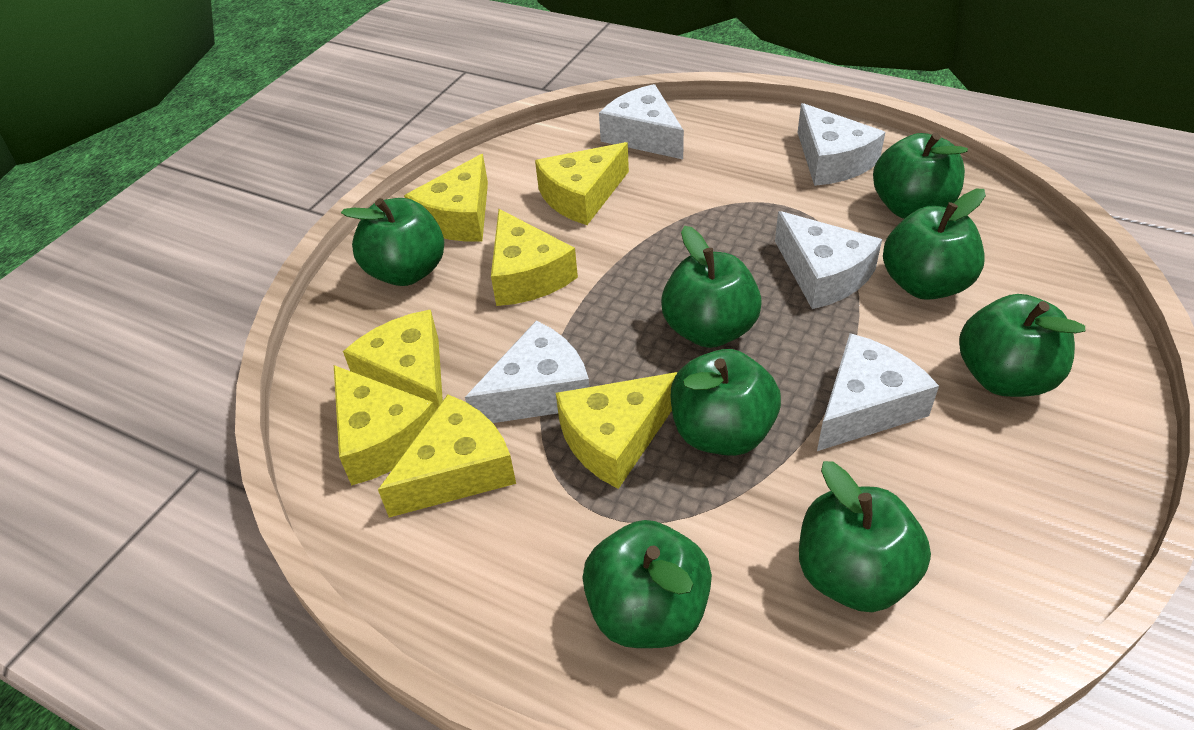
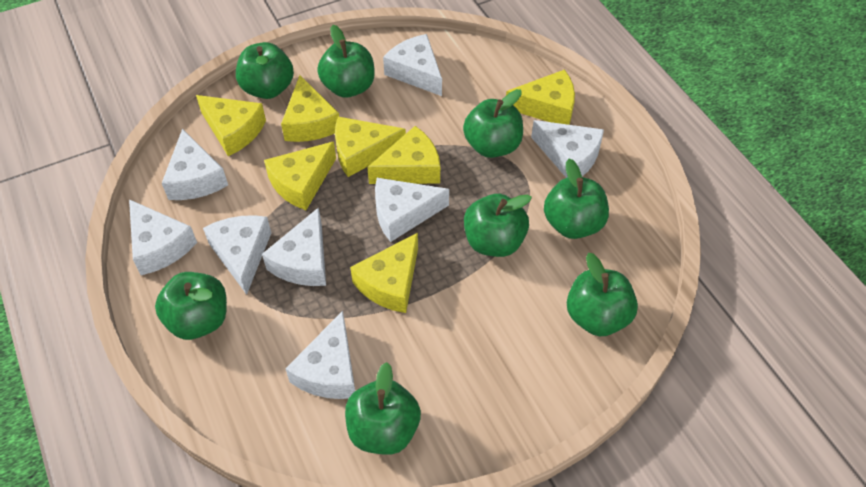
white cheese: [465,321,589,423] [599,84,684,159] [775,211,882,309] [798,103,885,186] [817,333,939,451] = 5 -> [129,199,197,275] [162,129,228,200] [203,215,271,295] [262,207,326,286] [285,311,355,399] [375,178,449,242] [383,34,442,96] [531,120,604,178] = 8

